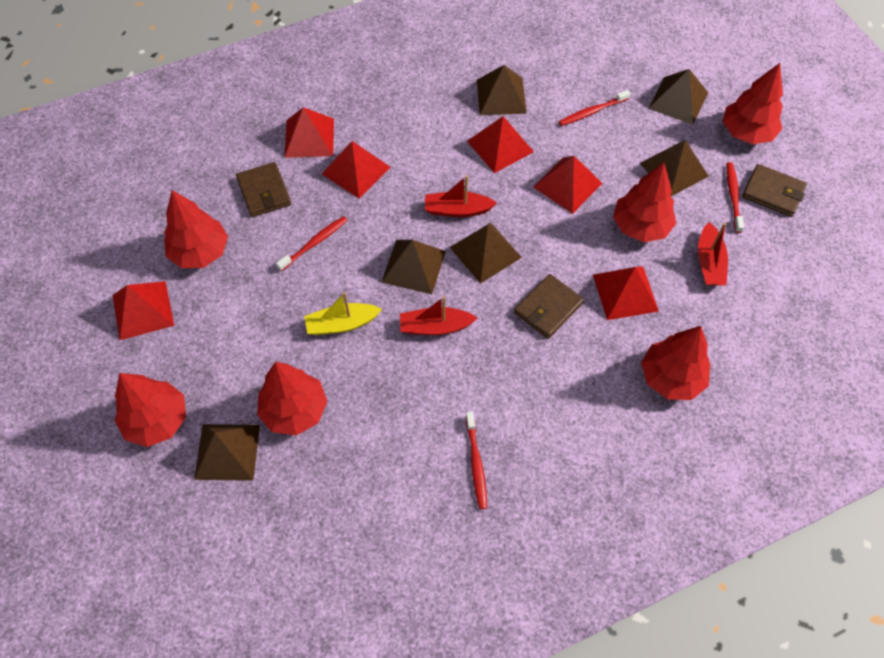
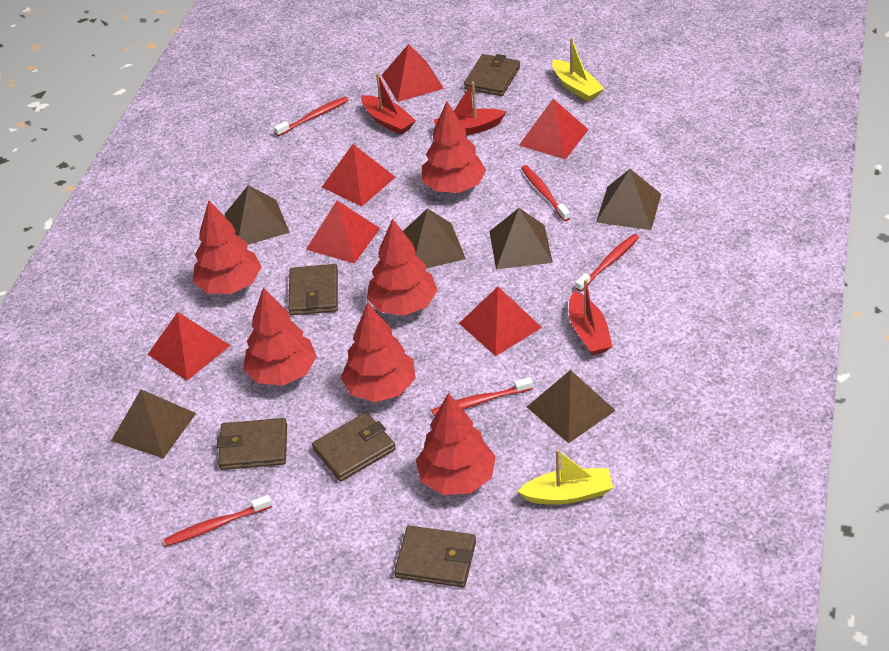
brown wallet: [236,162,291,217] [514,274,584,339] [742,164,807,217] = 3 -> [217,418,287,470] [288,264,338,315] [312,412,396,481] [394,526,476,588] [464,54,520,96] = 5
red toothbrush: [276,216,347,271] [466,412,487,510] [559,90,631,126] [727,162,744,233] = 4 -> [164,495,272,546] [274,97,348,136] [431,377,533,416] [521,165,570,221] [575,234,639,292] = 5
yellow boat: [304,292,382,335] = 1 -> [517,449,613,505] [552,38,604,101] = 2

